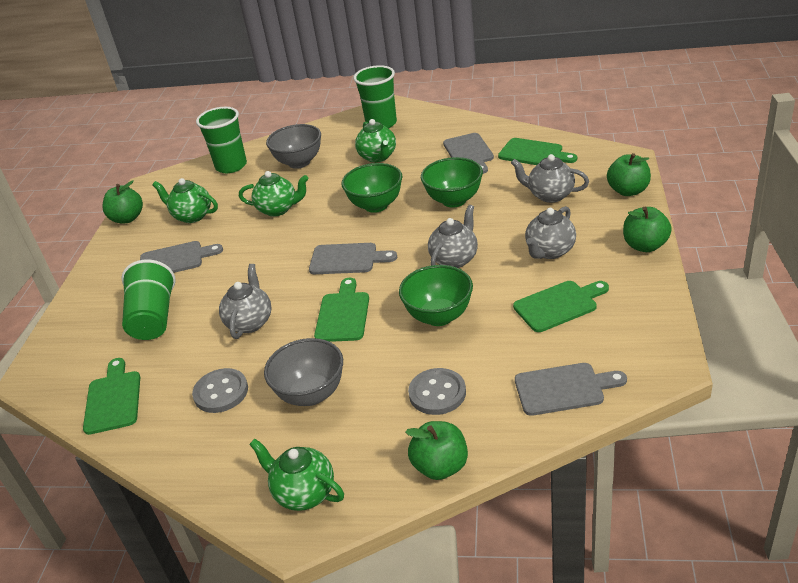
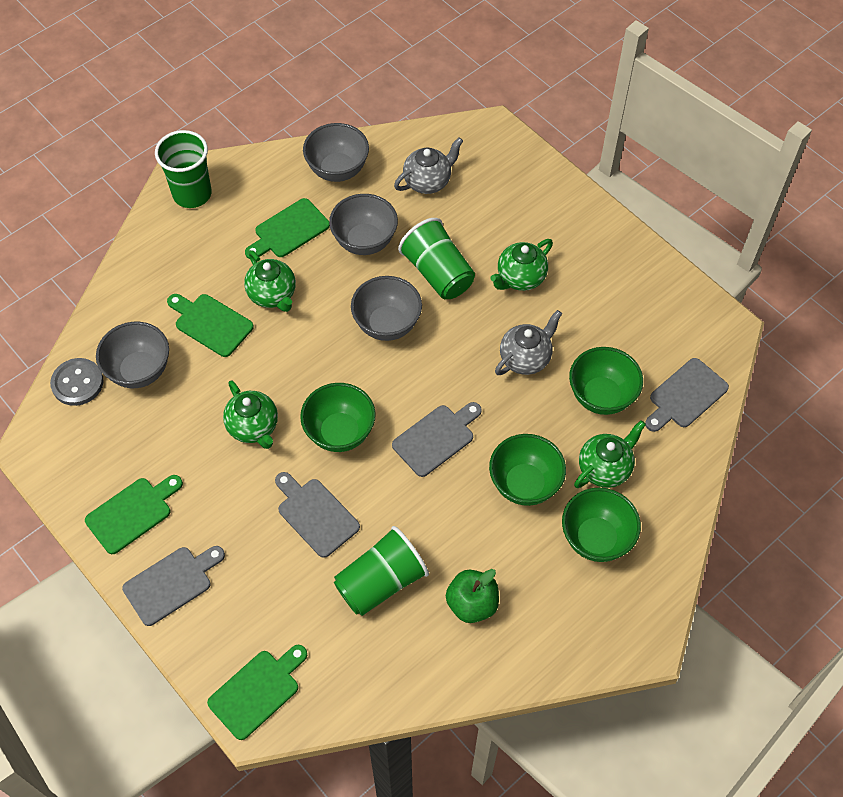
green apple: [102,180,143,223] [405,421,468,480] [607,153,651,196] [623,207,672,252] = 4 -> [446,569,499,623] = 1
green bowl: [341,163,402,213] [399,265,473,326] [421,157,483,208] = 3 -> [300,383,376,452] [489,434,566,506] [562,488,641,562] [569,347,643,415] = 4
grey bowl: [264,338,343,406] [266,124,321,169] = 2 -> [96,322,169,388] [303,123,369,182] [329,194,398,255] [351,276,422,341] = 4
grey button: [192,368,248,413] [408,368,466,415] = 2 -> [50,358,104,406] = 1
grey teapot: [219,264,271,339] [428,205,478,268] [511,154,589,203] [525,206,576,259] = 4 -> [394,137,463,194] [495,310,562,375] = 2

